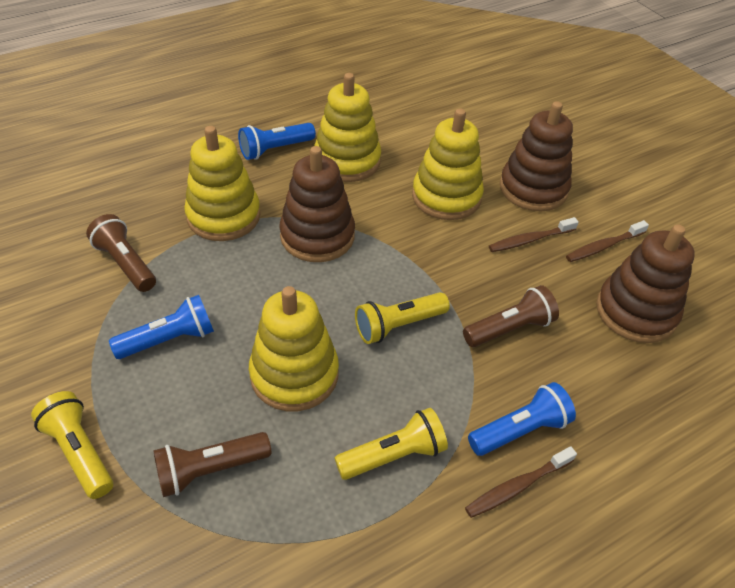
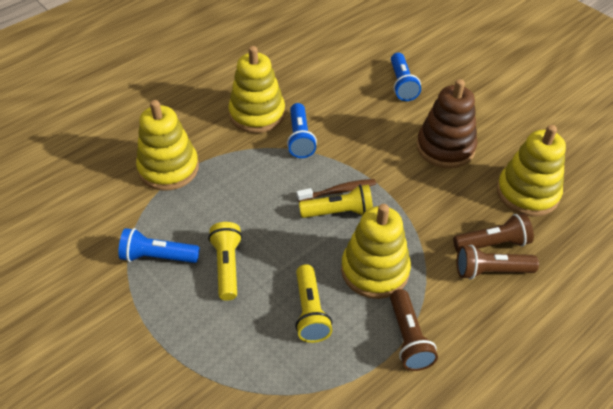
brown stacking toy: [279,146,355,262] [500,101,573,211] [596,225,695,343] = 3 -> [417,79,477,169] = 1
brown toothbrush: [465,446,577,518] [489,217,579,252] [566,220,649,262] = 3 -> [296,179,376,202] = 1

